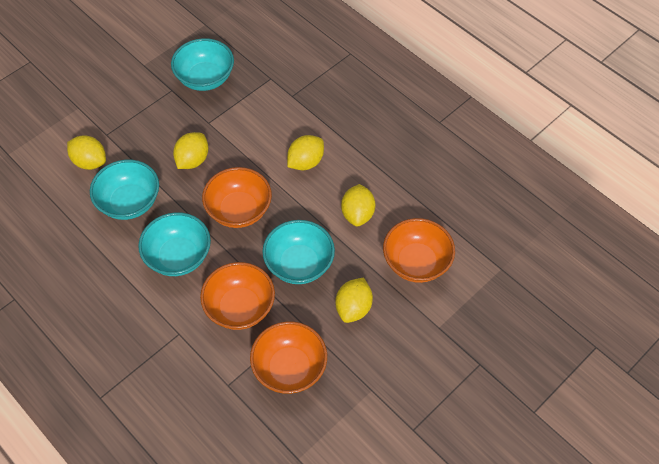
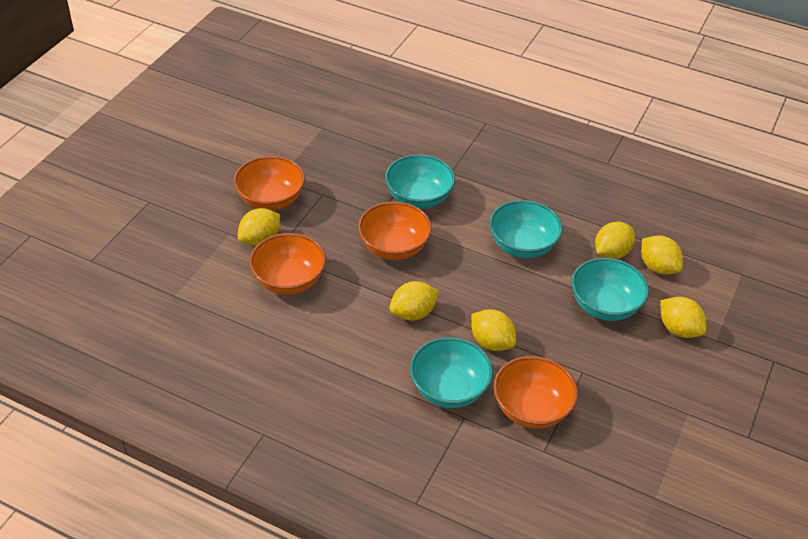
yellow lemon: [67,135,106,170] [173,132,209,169] [287,135,324,170] [335,278,373,323] [341,184,375,227] = 5 -> [238,208,280,246] [389,281,439,321] [471,309,516,351] [595,222,635,259] [641,235,683,275] [660,297,707,338] = 6

